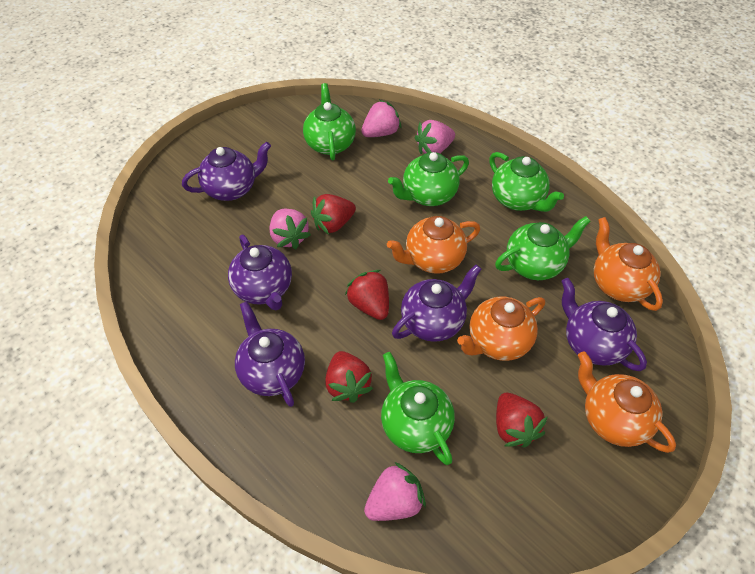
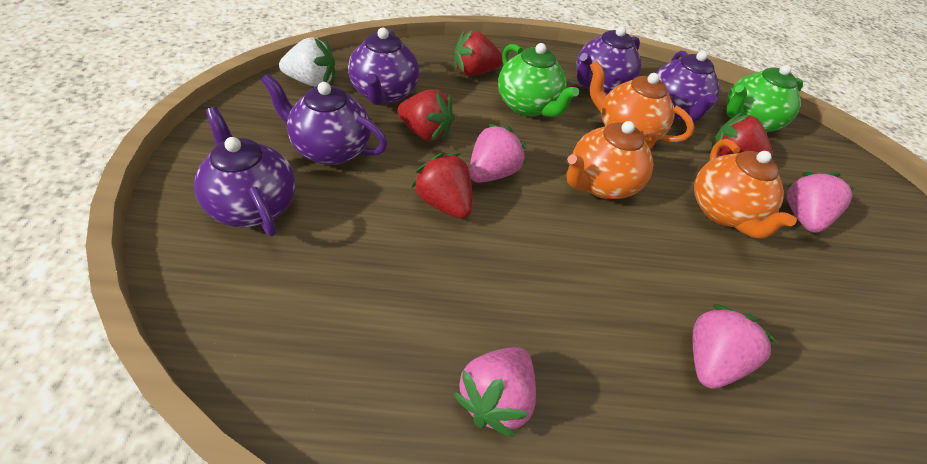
green teapot: [303,83,356,161] [381,352,455,465] [388,152,469,206] [489,152,564,212] [495,216,591,280] = 5 -> [498,43,579,117] [726,65,803,132] = 2
orange teapot: [387,216,480,274] [457,297,545,361] [578,351,676,453] [594,217,663,311] = 4 -> [567,121,657,199] [590,61,694,143] [694,139,796,239] = 3
white strawberry: none = 0 -> [279,37,335,87] = 1

